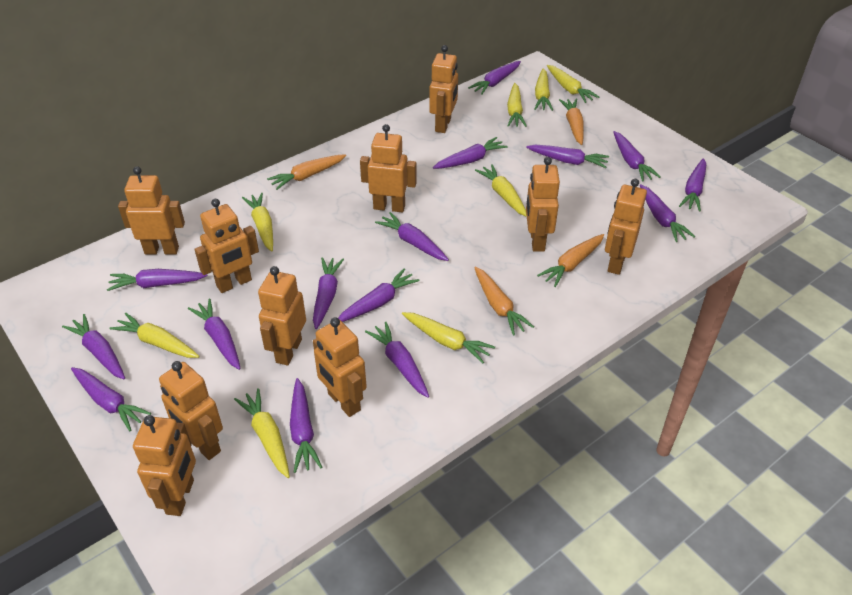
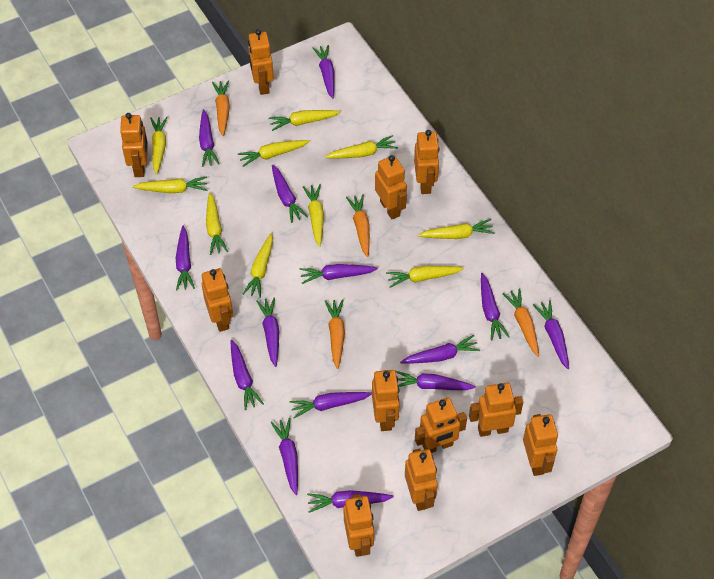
orange robot: [118,166,185,255] [133,415,196,516] [159,361,223,460] [194,199,259,293] [258,266,306,365] [313,318,367,417] [360,124,417,212] [429,45,458,133] [526,157,560,252] [605,179,647,275] = 10 -> [120,113,148,177] [202,268,233,332] [248,29,274,95] [344,494,374,557] [372,370,400,431] [375,155,407,220] [405,448,438,511] [414,130,439,194] [415,397,467,453] [469,383,523,437] [523,414,558,476] = 11
purple carrot: [62,314,125,379] [71,367,151,431] [107,269,207,291] [188,299,241,370] [290,378,322,473] [313,257,344,329] [338,268,420,322] [365,322,429,398] [375,212,449,261] [433,137,508,169] [468,61,521,95] [526,145,609,168] [614,131,660,181] [640,184,695,242] [679,158,706,212] = 15 -> [176,226,195,290] [199,109,219,167] [231,340,264,410] [256,297,279,367] [271,418,298,495] [272,165,308,223] [290,392,372,418] [300,264,378,284] [307,490,394,513] [313,45,335,99] [395,371,476,390] [400,335,480,364] [481,273,510,341] [533,300,569,369] = 14
yellow carrot: [109,313,200,358] [234,388,290,478] [242,192,273,252] [402,312,495,363] [475,164,527,217] [507,83,527,127] [534,69,553,111] [547,65,599,103] = 8 -> [133,177,207,193] [150,117,168,175] [206,192,228,255] [238,140,310,167] [243,233,273,298] [269,110,341,131] [303,184,324,247] [325,135,398,159] [386,266,464,288] [418,219,494,239] = 10

